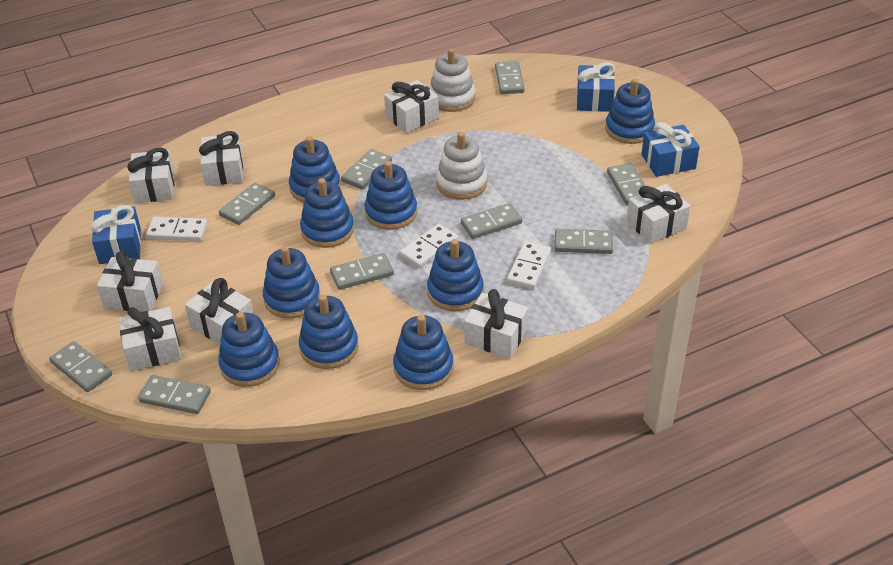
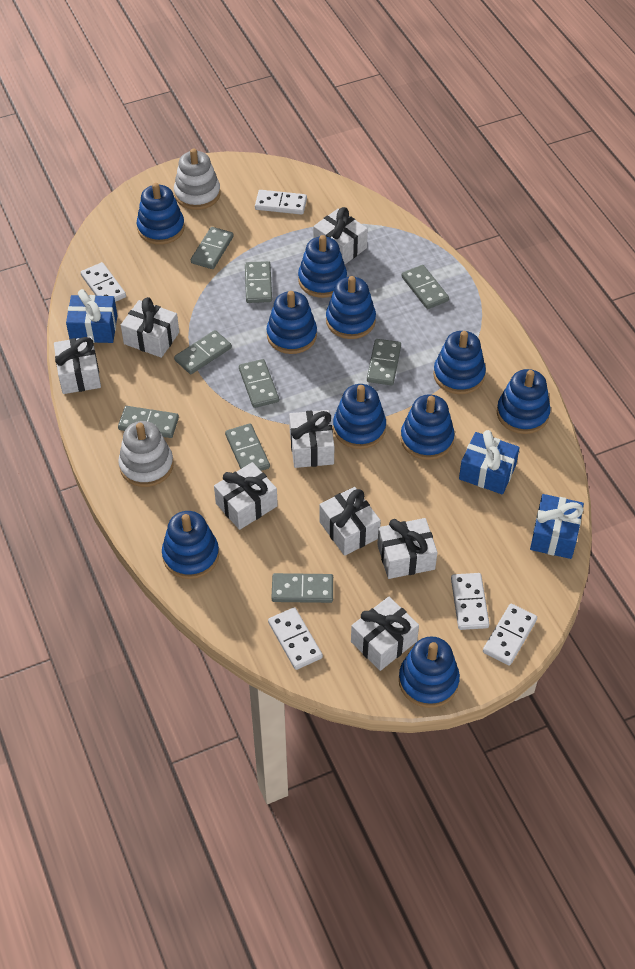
blue stacking toy: [218,312,280,387] [263,246,320,319] [289,136,341,203] [299,295,359,369] [300,178,354,248] [364,161,417,230] [393,315,454,390] [427,239,484,311] [605,79,655,144] = 9 -> [137,183,185,245] [162,511,219,579] [266,291,317,354] [298,235,347,298] [326,276,376,339] [333,384,386,449] [399,636,460,708] [401,395,455,460] [433,331,486,394] [497,369,551,434] = 10
white domino: [146,216,208,241] [400,224,459,268] [507,241,551,289] = 3 -> [80,262,126,302] [255,190,307,215] [268,607,323,670] [451,573,489,630] [483,604,537,666] = 5

